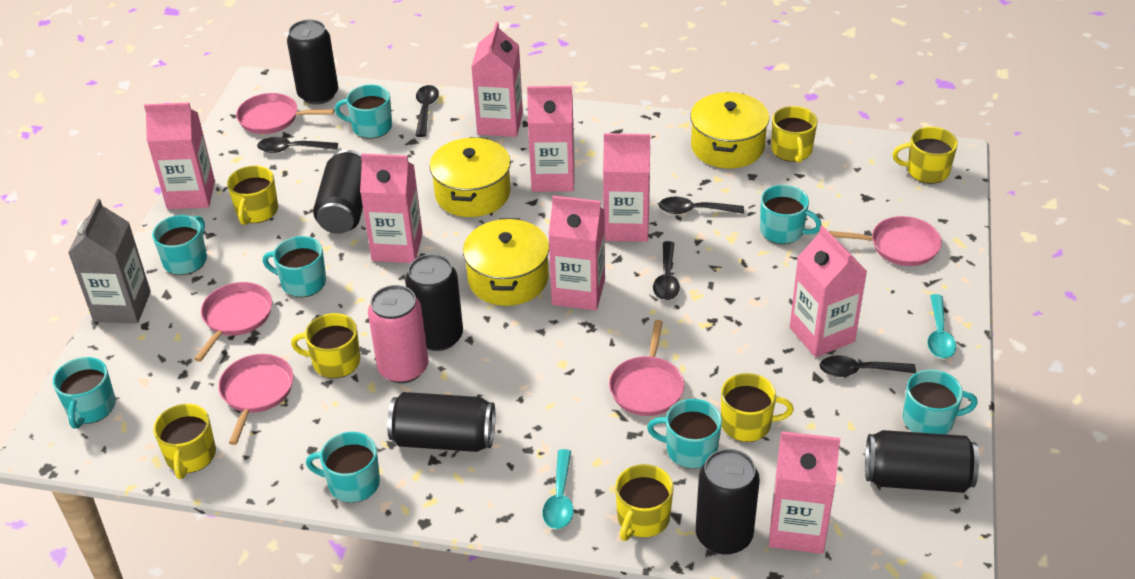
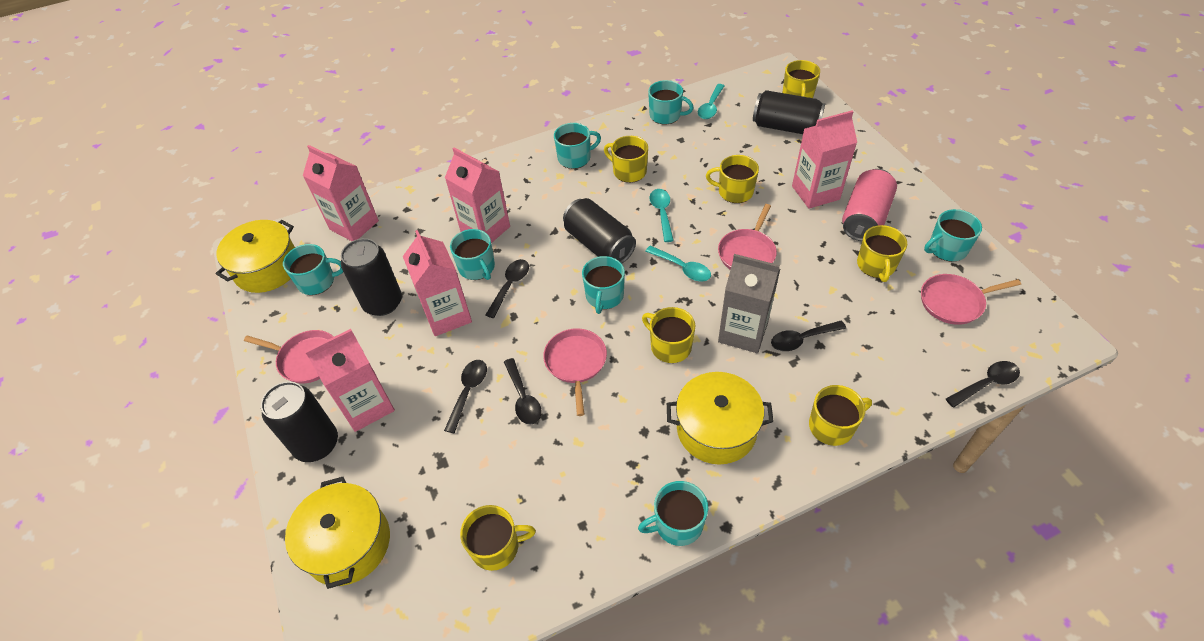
black can: [287,20,338,104] [313,150,363,234] [387,392,495,452] [405,254,463,351] [696,449,760,555] [865,430,979,493] = 6 -> [261,381,338,462] [341,238,402,316] [563,198,636,263] [753,90,825,134] = 4
pink carton: [144,102,215,209] [360,153,423,263] [471,22,523,137] [527,86,574,192] [548,196,605,310] [603,133,650,242] [769,431,840,554] [790,226,867,357] = 8 -> [303,145,379,241] [305,329,395,432] [403,230,472,336] [445,147,510,243] [792,111,857,209] = 5
pink pan: [194,282,272,362] [218,354,294,445] [236,93,334,134] [609,320,684,416] [829,216,942,266] = 5 -> [244,330,334,383] [543,328,607,416] [718,204,777,270] [921,274,1021,325] = 4
turquoise mug: [53,357,116,429] [152,215,207,275] [263,236,326,297] [306,432,380,503] [335,85,392,138] [647,399,722,469] [760,185,822,244] [903,369,978,434] = 8 -> [283,244,343,295] [450,229,495,280] [554,123,601,169] [582,256,625,314] [638,481,708,546] [648,80,694,125] [924,209,982,262] = 7
turquoise spoon: [542,449,574,529] [928,294,956,359] = 2 -> [645,246,711,281] [650,189,674,242] [698,84,725,119] = 3

